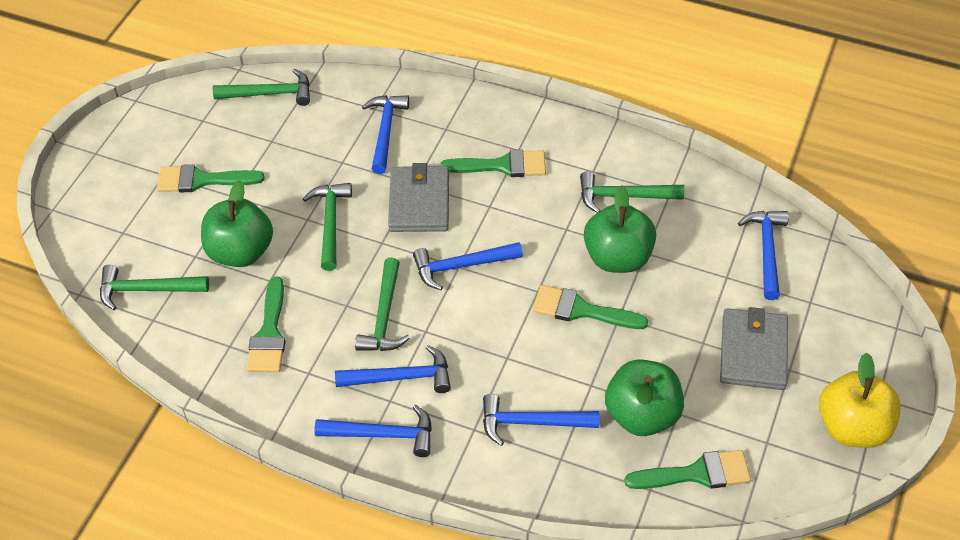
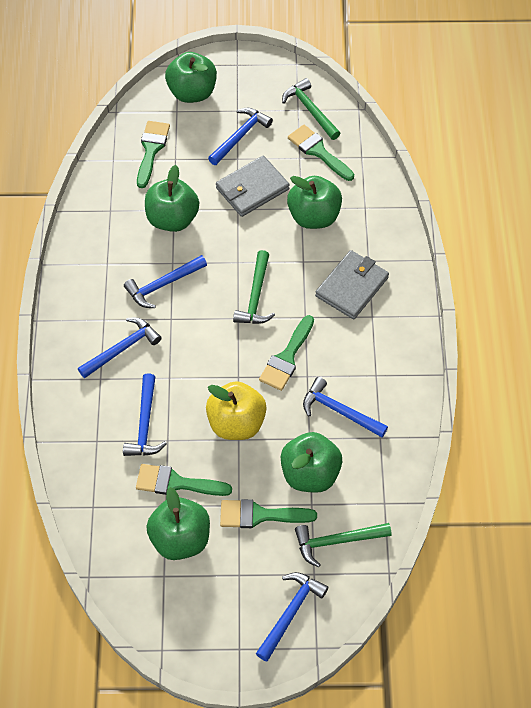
green apple: [201,180,273,267] [584,185,656,273] [605,359,684,436] = 3 -> [145,165,199,232] [146,487,210,560] [165,52,217,103] [281,432,342,493] [287,176,342,229] = 5
green hammer: [100,265,209,310] [213,69,310,106] [303,183,352,271] [355,258,410,351] [580,171,684,213] = 5 -> [233,250,275,324] [282,78,340,140] [295,523,392,567] = 3

